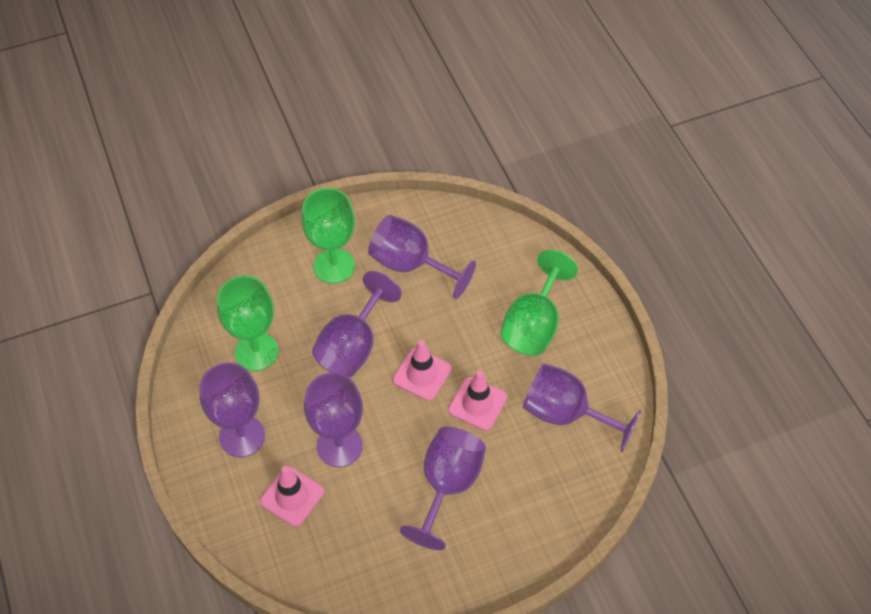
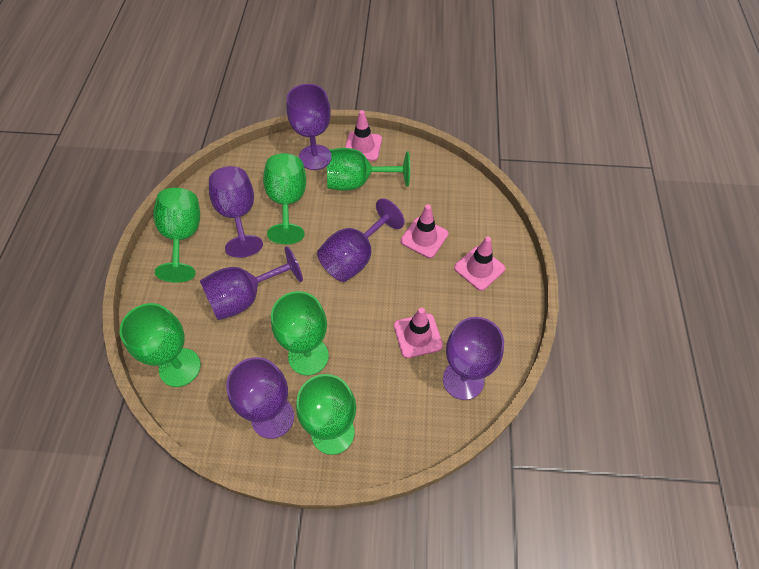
green goblet: [217,276,279,371] [302,188,355,284] [501,250,578,356] = 3 -> [120,303,201,387] [153,188,200,283] [263,153,306,244] [271,291,329,376] [296,374,356,455] [327,148,410,191] = 6
pink traffic cone: [260,466,324,527] [393,340,452,401] [448,370,507,431] = 3 -> [345,110,382,161] [394,307,443,358] [400,204,448,258] [454,237,505,291] = 4

